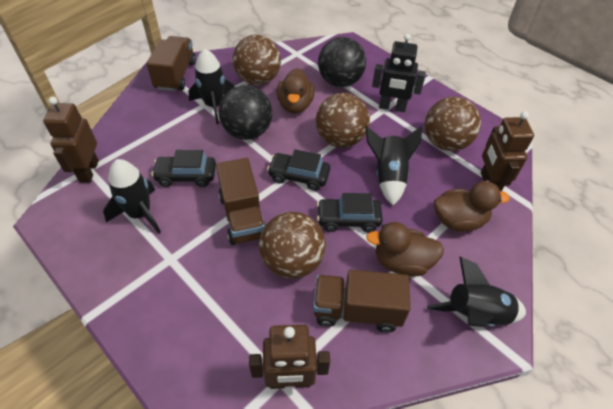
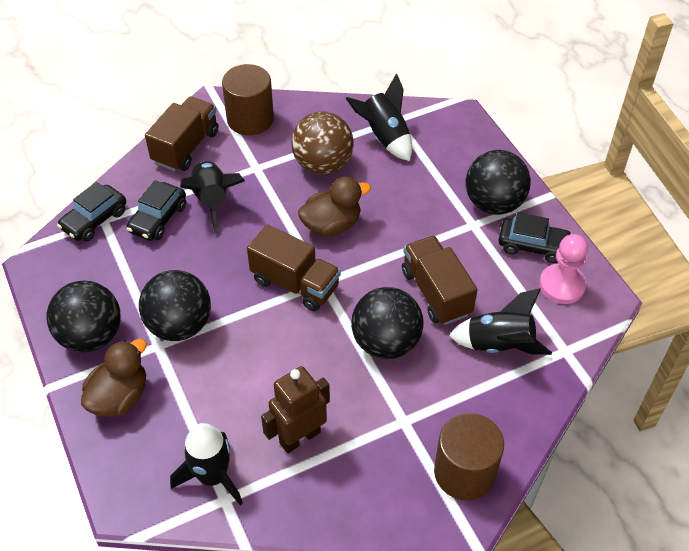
black ball: [218,85,272,140] [318,37,366,87] = 2 -> [47,281,121,353] [139,270,211,341] [351,287,423,359] [466,150,531,215] = 4
black robot: [372,34,426,112] = 1 -> none = 0
brown ball: [233,35,281,85] [259,212,326,279] [316,93,370,148] [425,96,481,151] = 4 -> [291,111,354,174] = 1
brown cylinder: none = 0 -> [222,64,274,135] [434,413,504,501] = 2
brown duck: [277,68,315,114] [366,222,444,277] [434,181,510,232] = 3 -> [81,339,147,417] [298,177,371,236] = 2
brown robot: [43,97,99,183] [249,325,330,389] [481,111,534,191] = 3 -> [261,366,330,453] = 1
pink pawn: none = 0 -> [539,234,588,304] = 1

